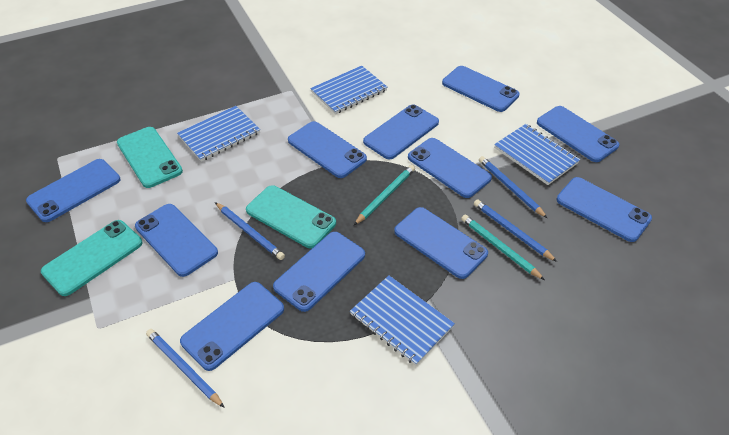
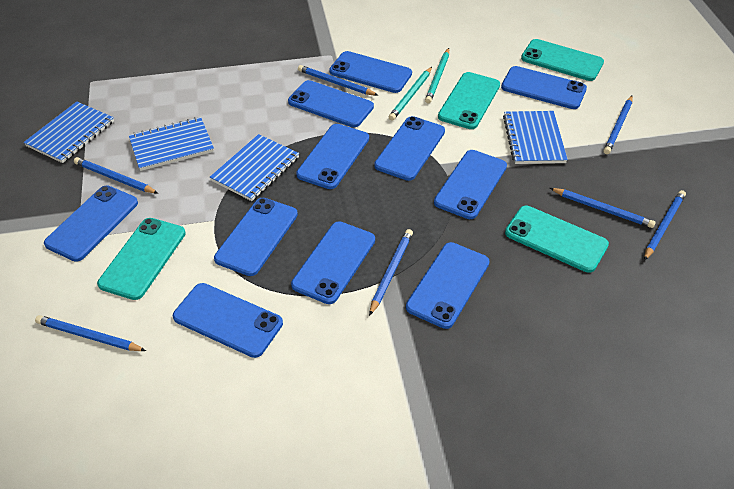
blue pencil: [146,329,225,408] [215,202,285,260] [474,199,557,262] [479,156,547,218] = 4 -> [35,315,146,351] [74,157,158,193] [298,65,378,96] [369,229,413,316] [550,188,656,228] [603,96,633,154] [644,190,686,260] = 7
turquoise phone: [41,220,142,296] [117,127,183,188] [246,185,336,248] = 3 -> [97,218,186,300] [438,72,500,129] [505,206,609,273] [521,39,604,81] = 4

